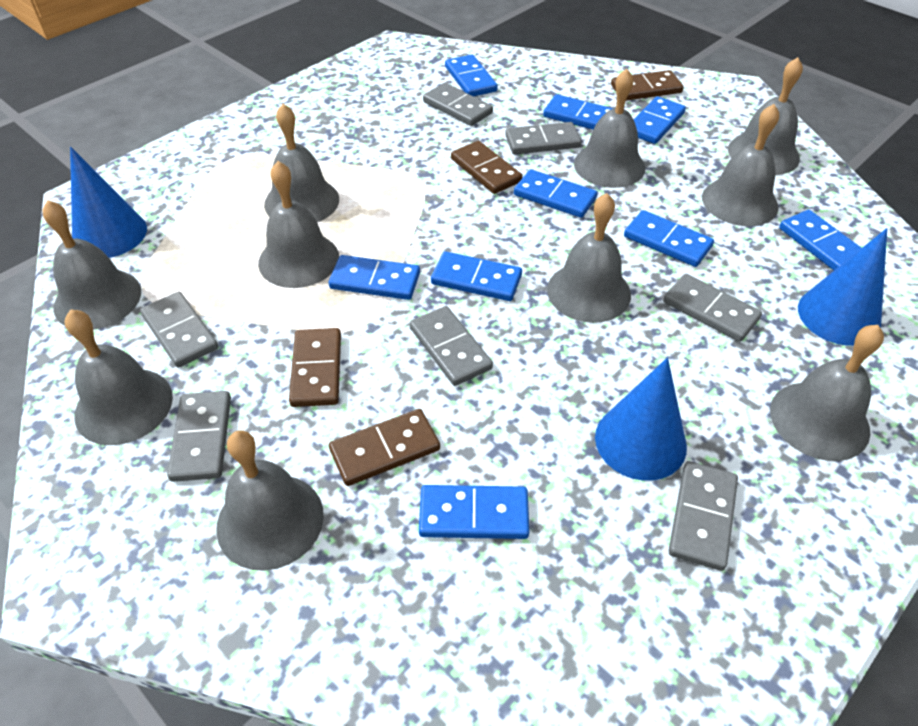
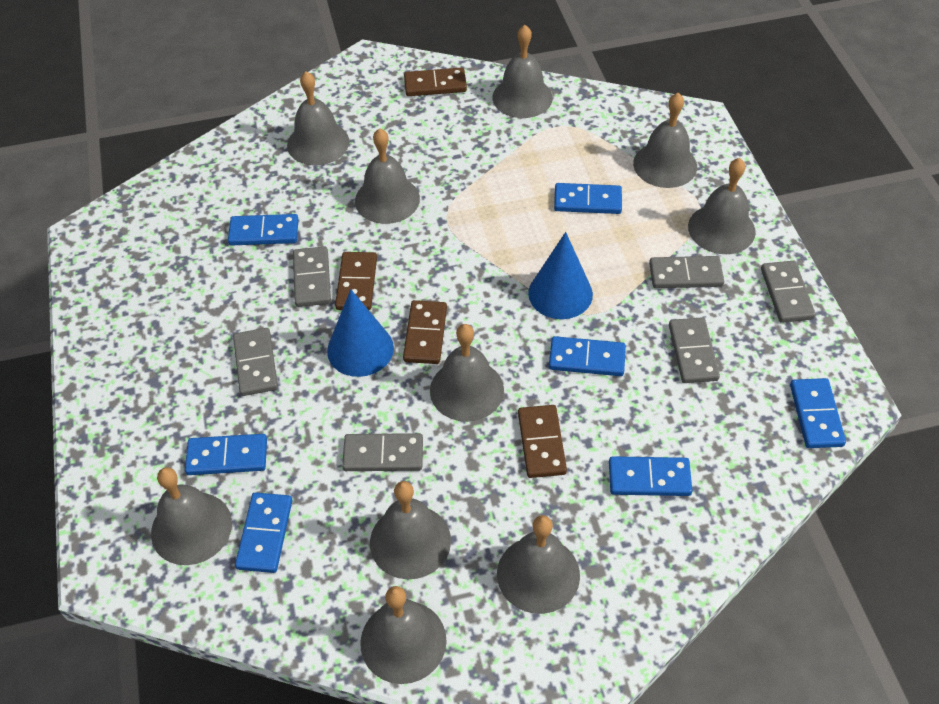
blue cone: [70,146,147,258] [595,358,687,481] [798,228,887,346] = 3 -> [327,289,394,377] [528,232,593,319] = 2
blue domino: [329,255,420,300] [419,485,529,539] [431,251,522,301] [445,54,498,96] [514,169,597,218] [543,94,614,130] [624,210,714,267] [633,96,686,144] [779,210,861,270] = 9 -> [185,434,267,475] [228,214,299,246] [235,492,292,573] [549,336,626,376] [554,183,622,214] [609,456,692,496] [790,378,846,448] = 7
grey domino: [140,291,218,368] [167,391,231,482] [410,306,493,386] [423,83,493,126] [505,122,582,154] [663,274,762,342] [669,461,738,571] = 7 -> [233,328,278,396] [293,246,331,307] [342,433,423,471] [649,256,724,288] [669,317,720,383] [761,261,816,323] = 6

